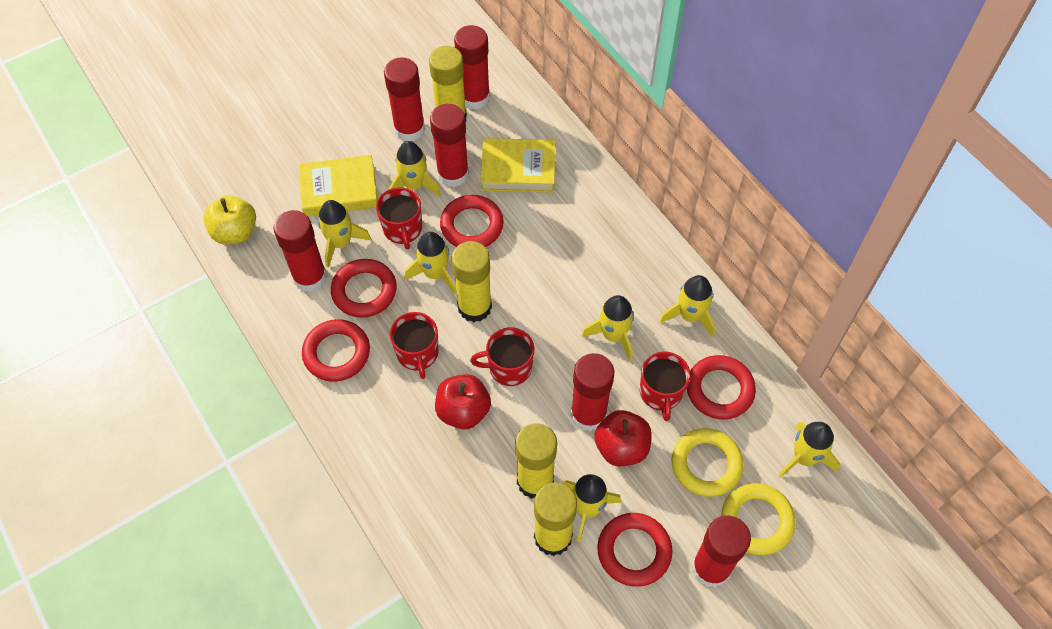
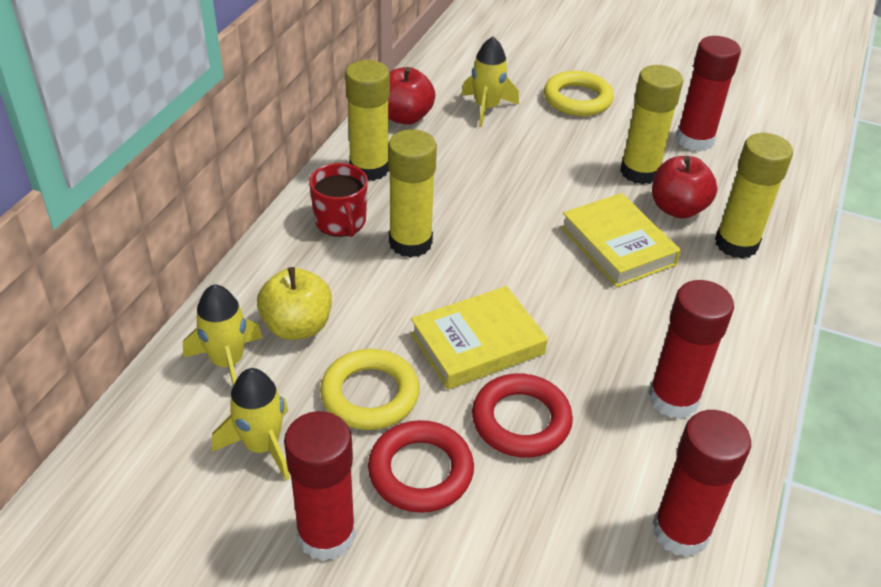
red glue stick: [273,210,327,292] [384,57,425,141] [430,104,469,187] [454,25,490,110] [571,353,614,431] [692,515,751,588] = 6 -> [284,411,356,561] [648,280,734,419] [653,410,751,557] [676,36,741,152] = 4
red mug: [376,187,422,249] [390,312,439,379] [470,327,534,386] [640,351,690,421] = 4 -> [309,163,368,237] = 1
red ring: [302,319,370,382] [331,259,397,318] [440,195,504,247] [597,513,673,587] [686,355,756,420] = 5 -> [368,420,474,513] [472,373,573,458] = 2
yellow rocket: [318,200,371,268] [389,141,441,197] [405,232,456,294] [563,474,622,542] [581,295,634,361] [659,275,715,338] [778,422,840,478] = 7 -> [183,284,263,386] [212,368,290,480] [461,37,519,127] = 3

